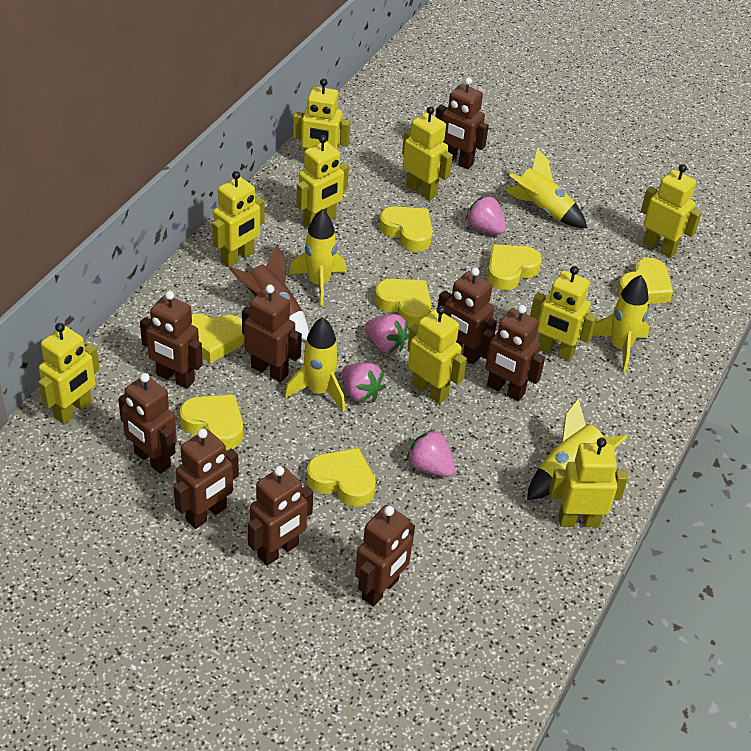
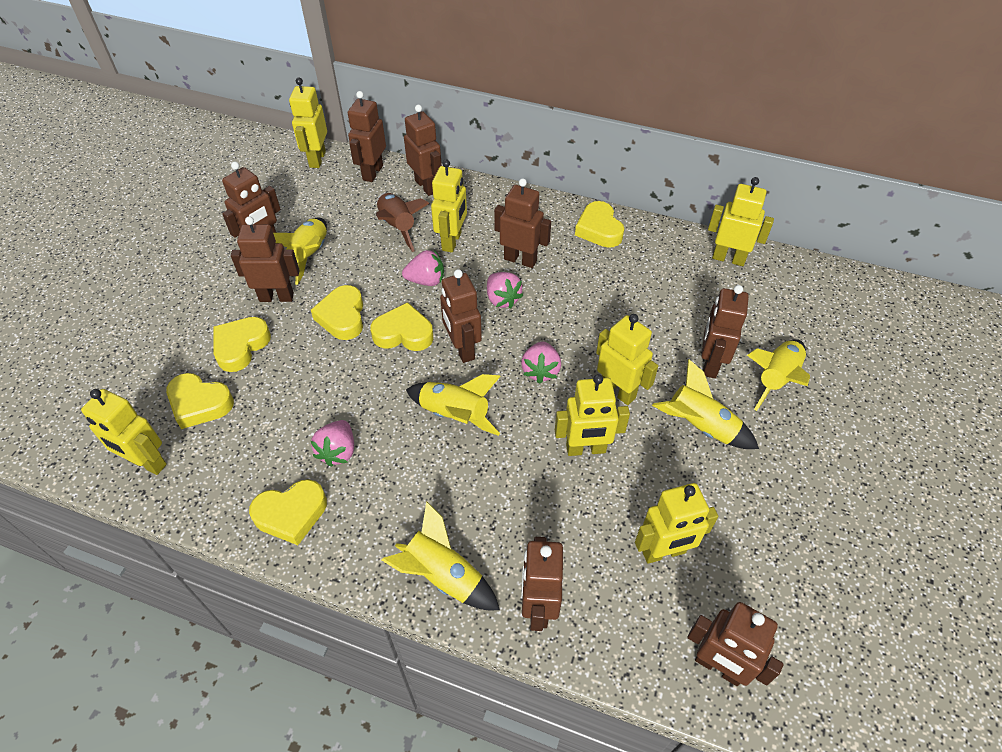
yellow heart: [180,394,243,450] [191,314,245,363] [307,448,376,507] [375,279,432,327] [379,206,433,252] [487,245,542,290] [617,258,673,304] = 7 -> [166,373,234,429] [213,317,271,372] [249,479,327,545] [311,285,363,340] [370,302,434,351] [575,201,624,248] = 6
yellow robot: [38,323,99,424] [212,171,264,268] [293,78,351,152] [296,135,349,228] [402,106,453,200] [407,306,467,404] [530,266,597,361] [549,438,628,527] [641,164,702,258] = 9 -> [81,389,167,475] [289,78,327,168] [431,160,467,253] [555,374,630,456] [596,314,658,405] [635,483,718,564] [708,177,774,266] = 7

